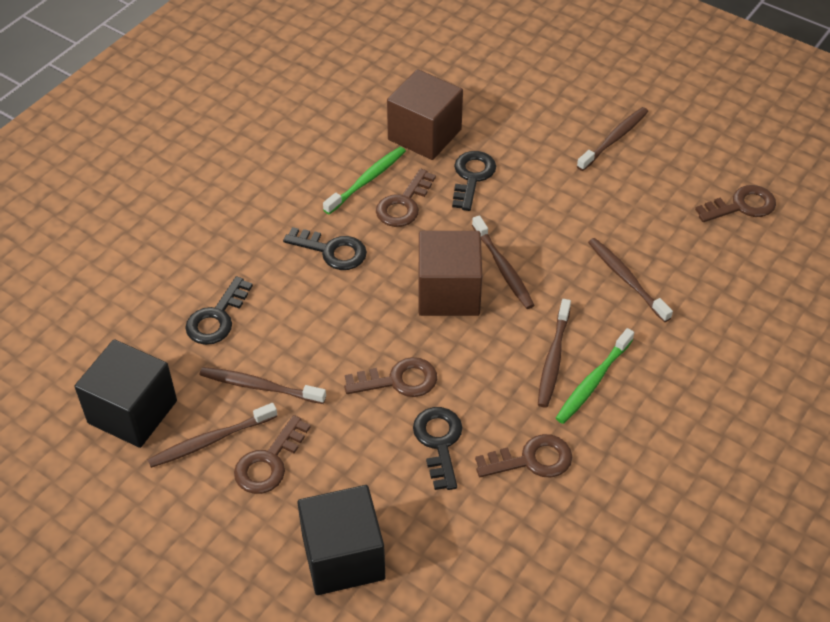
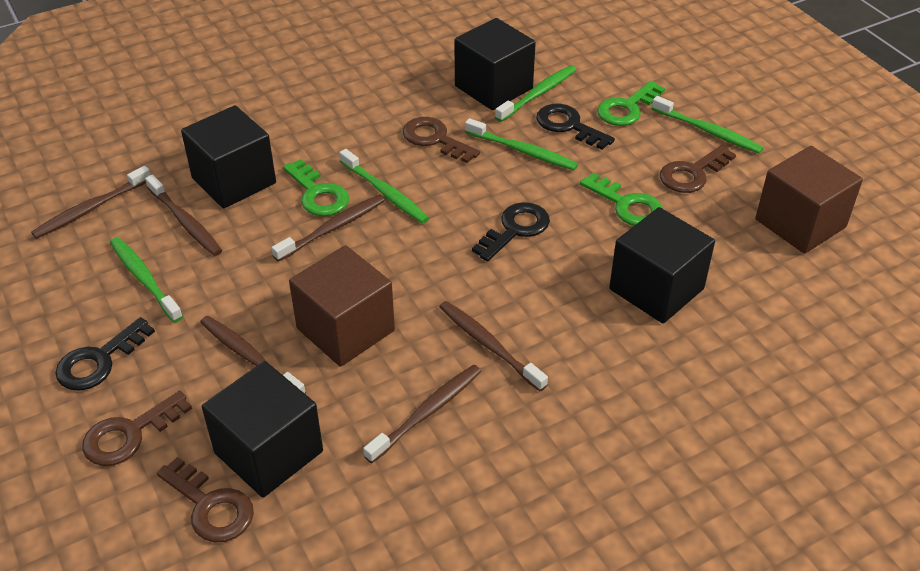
black cube: [74,339,177,448] [297,485,385,595] = 2 -> [181,105,276,208] [202,361,323,498] [455,18,536,110] [609,207,715,323] = 4
black key: [185,276,253,345] [283,227,367,270] [413,407,463,490] [452,151,496,211] = 4 -> [55,317,155,391] [472,202,550,262] [536,104,615,150] = 3
brown key: [234,415,311,494] [344,357,437,397] [376,169,436,227] [475,434,572,478] [695,185,776,222] = 5 -> [82,391,192,466] [156,457,254,542] [402,117,480,163] [660,145,736,193] = 4
green key: none = 0 -> [283,159,349,216] [580,172,663,226] [597,81,665,126] = 3
green toothbrush: [323,147,406,214] [556,328,634,424] = 2 -> [110,237,183,322] [339,149,429,224] [465,118,578,170] [495,65,576,122] [652,96,764,154] = 5

